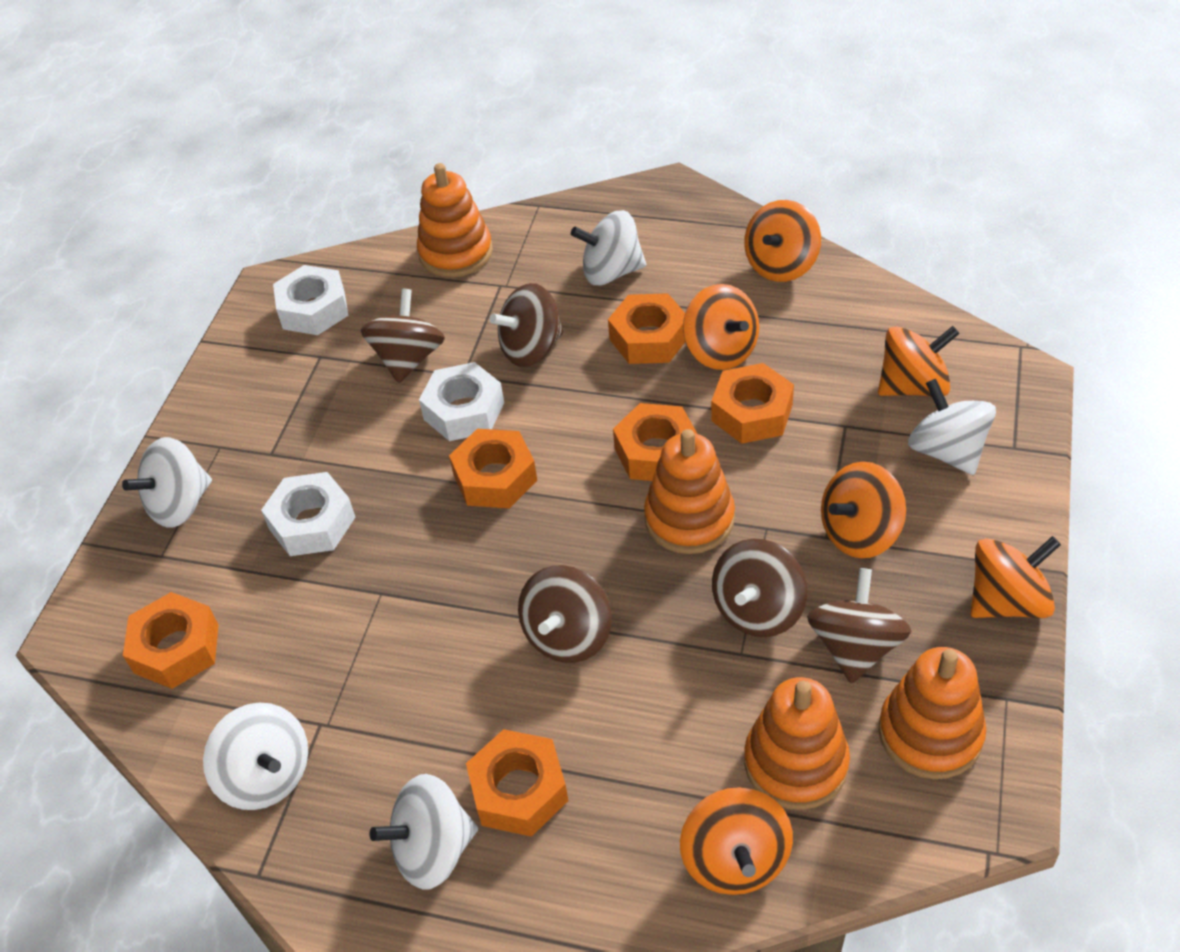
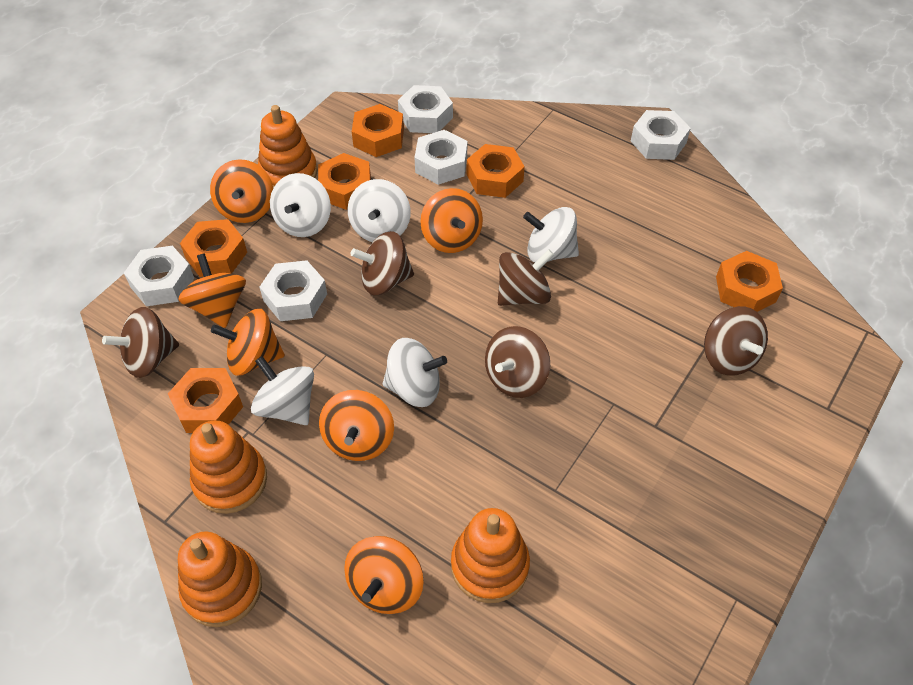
white nut: [261,472,355,556] [273,265,349,335] [419,362,504,441] = 3 -> [124,246,194,306] [259,260,327,321] [398,85,453,133] [414,130,467,185] [631,110,691,160] = 5

